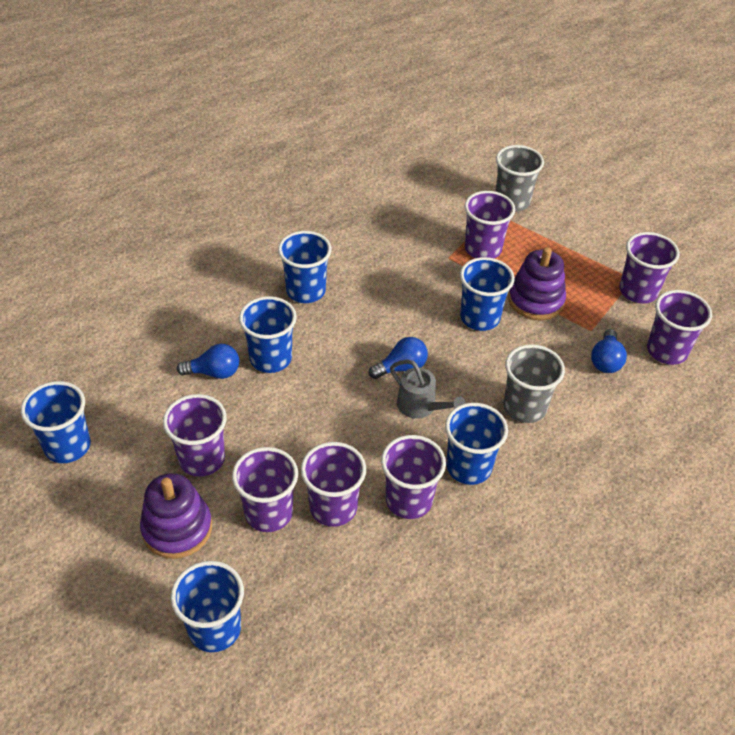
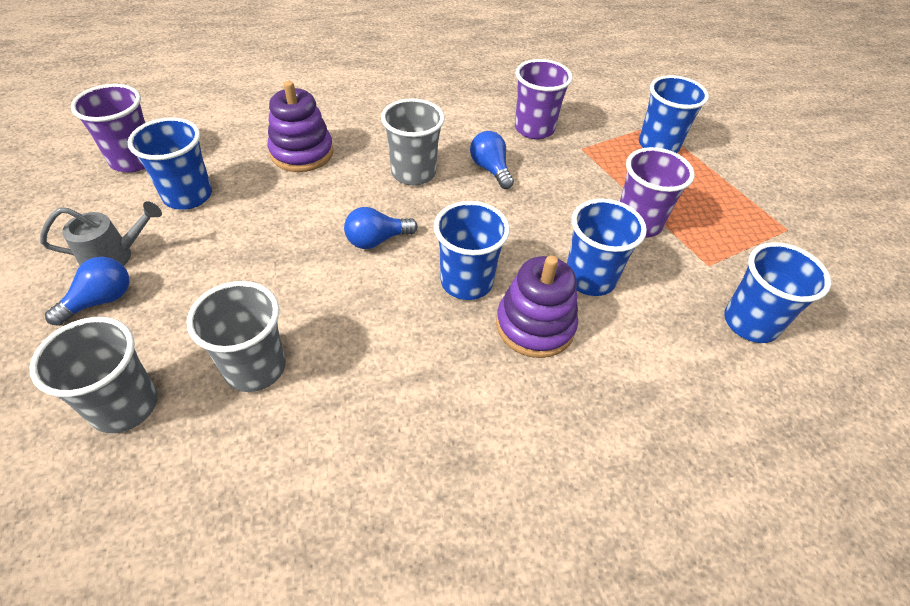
blue cup: [21,381,91,463] [171,561,244,652] [239,296,297,373] [278,231,332,303] [445,403,508,485] [460,257,515,331] = 6 -> [128,117,212,210] [434,201,510,300] [567,199,647,296] [639,75,709,153] [724,242,831,343] = 5
grey cup: [495,145,544,212] [504,344,565,423] = 2 -> [29,317,158,433] [187,281,286,392] [381,98,445,186] = 3
purple cup: [163,394,227,477] [232,447,298,532] [301,442,366,527] [381,435,446,519] [464,191,515,259] [619,232,680,303] [647,290,712,365] = 7 -> [71,84,145,172] [515,59,573,139] [620,147,694,238] = 3

